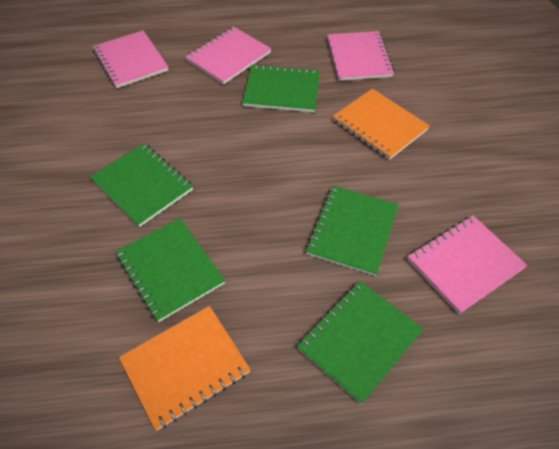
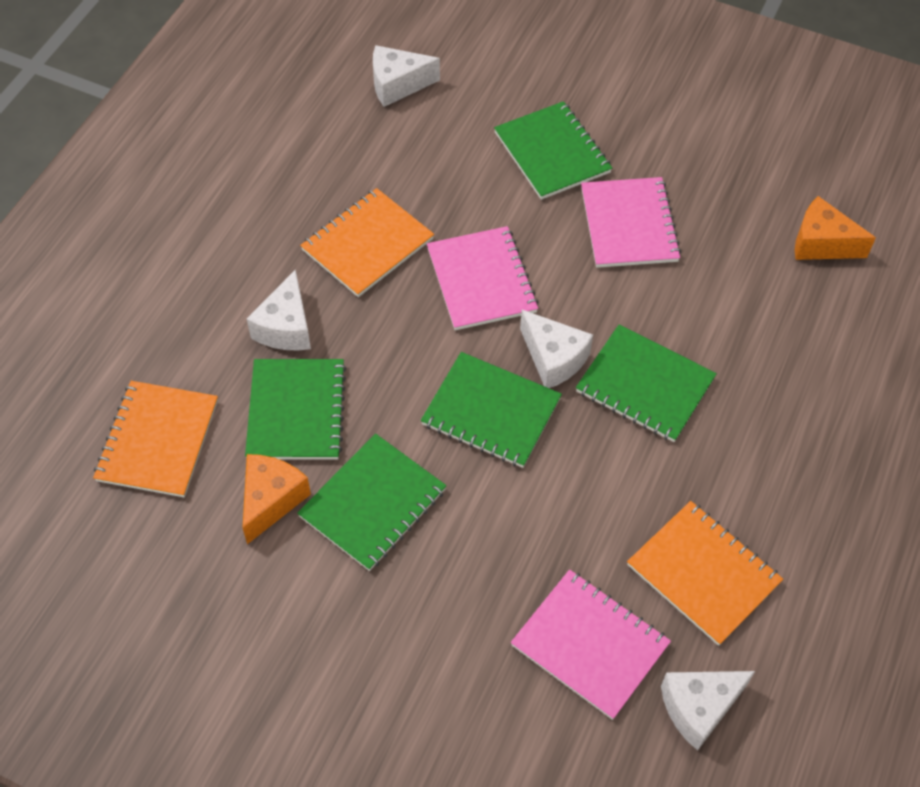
orange cheese: none = 0 -> [242,454,311,544] [795,196,876,260] = 2
orange notebook: [119,306,250,430] [332,89,430,160] = 2 -> [93,381,218,497] [300,188,434,297] [627,501,783,646] = 3
pink notebook: [93,30,169,88] [185,27,271,85] [327,31,395,81] [407,215,527,314] = 4 -> [427,226,539,330] [511,569,671,720] [581,177,681,268] = 3
white cheese: none = 0 -> [247,269,311,350] [373,45,440,107] [520,310,593,388] [661,671,755,751] = 4

